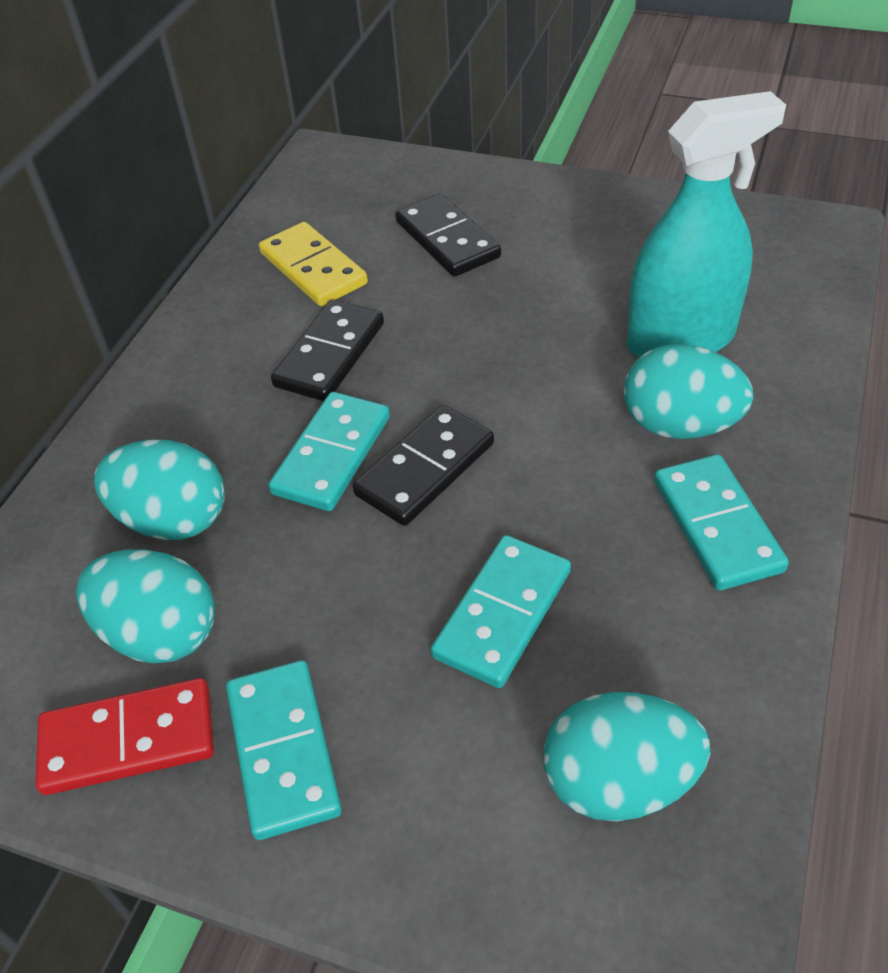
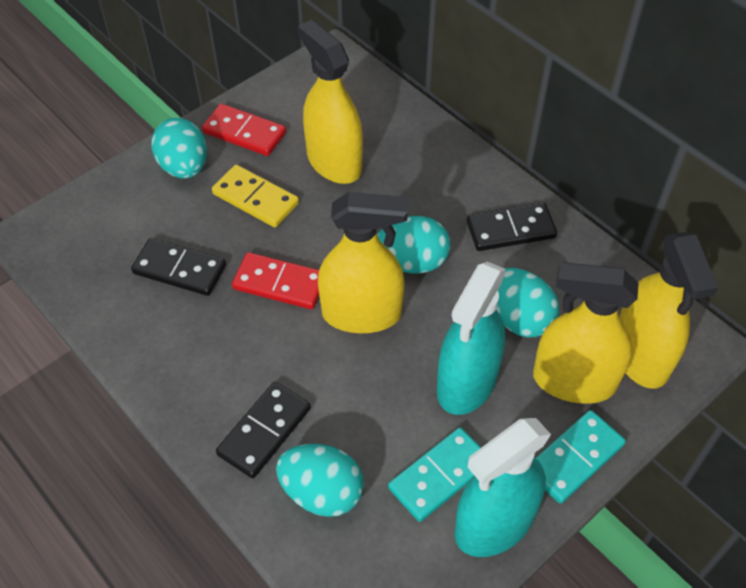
red domino: [35,678,214,795] = 1 -> [202,104,286,156] [232,252,319,309] = 2
turquoise domino: [226,660,342,840] [269,392,390,511] [431,535,571,688] [654,454,789,591] = 4 -> [388,427,481,522] [536,410,626,504] = 2
turquoise spray bottle: [627,91,786,358] = 1 -> [437,262,506,415] [454,418,551,557] = 2
yellow spray bottle: none = 0 -> [298,20,363,184] [318,192,408,333] [533,262,639,404] [619,232,718,389] = 4

